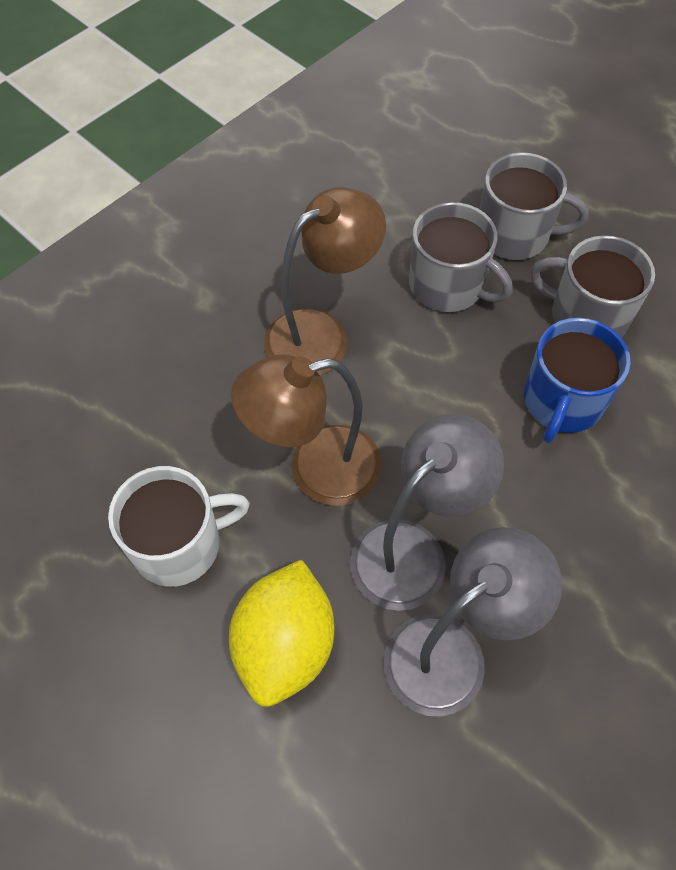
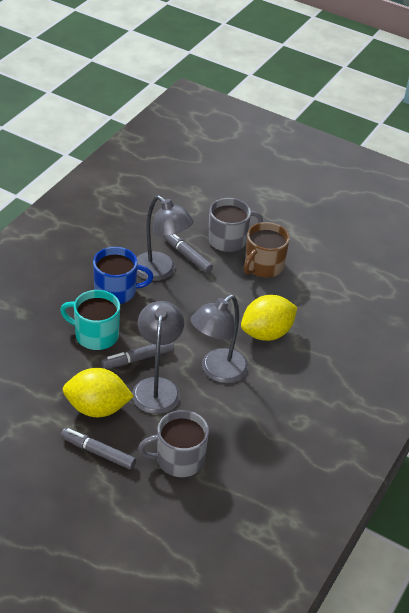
brown lamp: [231,354,382,506] [264,187,386,375] = 2 -> none = 0
brown mug: none = 0 -> [244,222,290,278] = 1
grey lamp: [350,414,504,611] [384,527,562,717] = 2 -> [132,301,184,414] [136,195,194,281] [191,295,248,383] = 3
grey marker: none = 0 -> [61,428,136,470] [101,342,174,369] [163,234,213,273] = 3
grey mug: [409,202,513,312] [480,152,589,260] [530,235,655,338] = 3 -> [138,410,209,477] [208,198,263,252] = 2
turquoise mug: none = 0 -> [60,290,120,350] = 1
white mug: [108,466,250,587] = 1 -> none = 0
yellow lemon: [229,559,334,707] = 1 -> [63,368,134,417] [241,295,298,341] = 2

